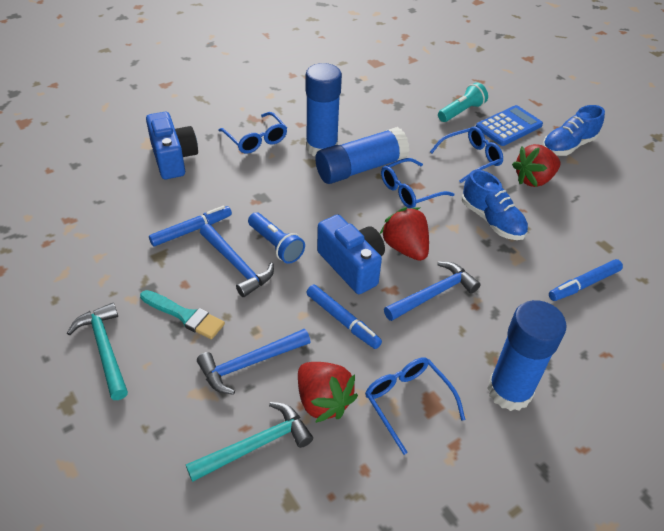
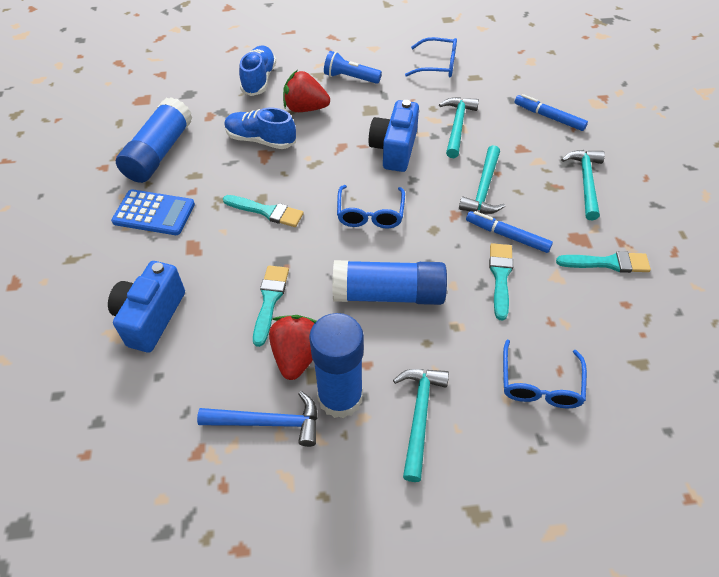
blue glasses: [218,112,287,154] [365,357,465,455] [381,158,454,208] [430,126,503,183] = 4 -> [337,185,405,229] [405,37,457,77] [503,339,587,408] = 3
blue hammer: [197,329,311,395] [200,224,274,297] [384,262,481,321] = 3 -> [197,391,318,447] = 1
blue marker: [149,206,232,246] [306,285,382,349] [549,259,623,301] = 3 -> [466,211,553,253] [514,94,588,131] = 2
red strawberry: [298,362,358,423] [380,207,429,261] [512,144,561,187] = 3 -> [269,315,317,380] [283,70,330,112] = 2
turquoise brush: [140,290,225,339] = 1 -> [223,195,304,227] [253,266,289,347] [489,243,513,320] [556,251,651,273] = 4
turquoise flashlight: [438,82,488,122] = 1 -> none = 0
turquoise hammer: [67,303,128,400] [186,402,313,482] = 2 -> [393,369,449,482] [439,97,479,158] [459,145,505,214] [561,150,605,220] = 4

